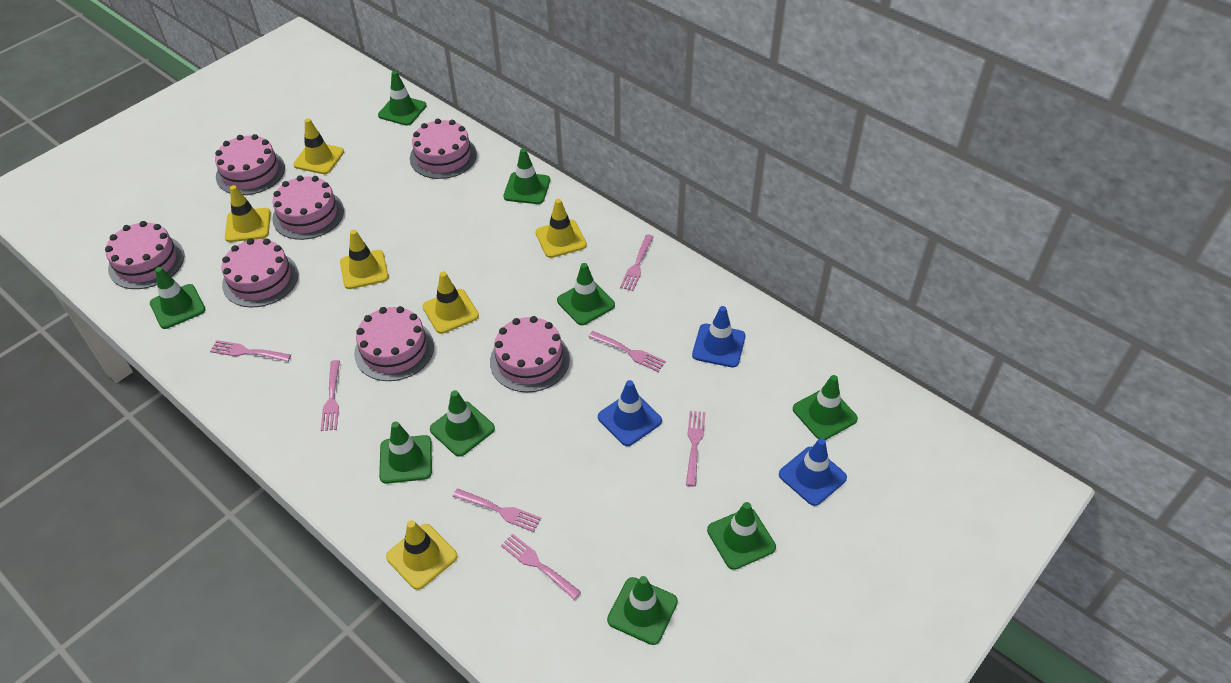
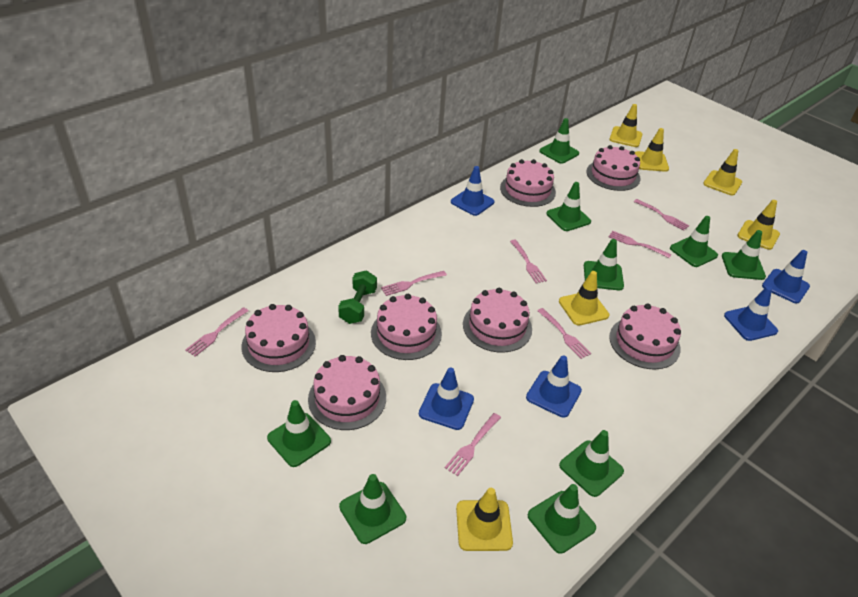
blue traffic cone: [598,380,662,446] [692,306,745,367] [779,438,847,506] = 3 -> [419,368,474,430] [451,166,495,216] [526,355,582,418] [724,286,778,341] [762,250,810,304] = 5
green dumbbell: none = 0 -> [338,270,377,324] = 1

